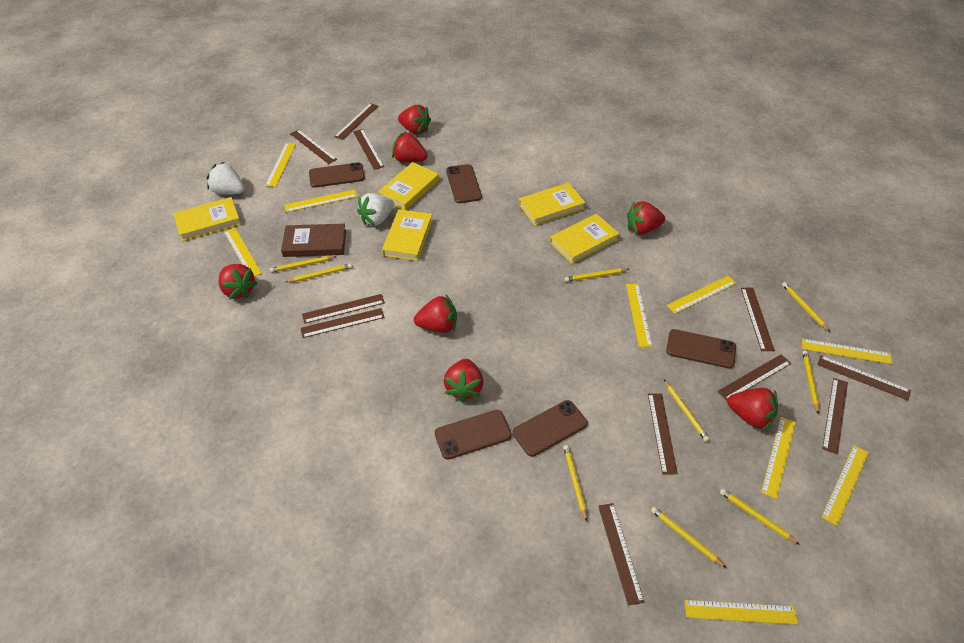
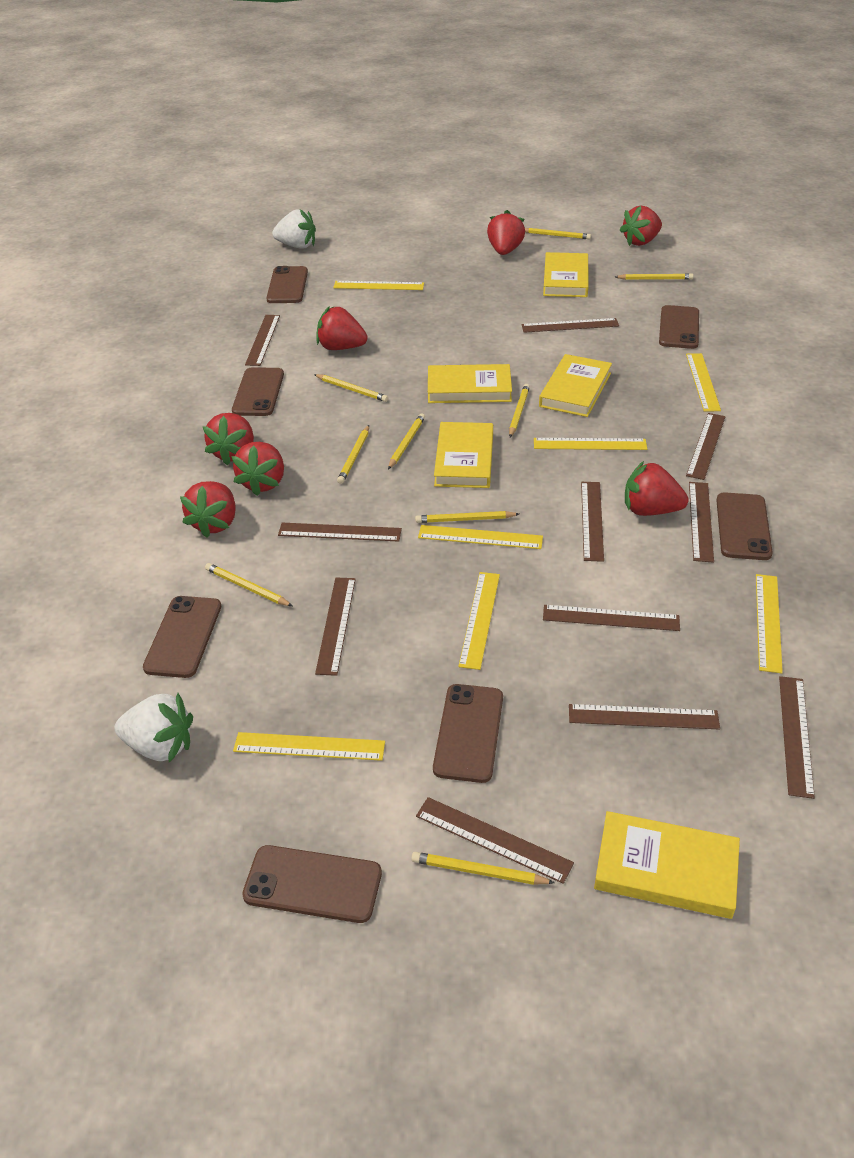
brown book: [281,224,346,257] = 1 -> none = 0
brown phone: [309,162,365,188] [435,410,512,460] [446,164,482,203] [513,400,588,457] [666,329,736,369] = 5 -> [143,596,221,678] [232,367,284,416] [242,845,382,923] [266,266,308,303] [433,684,503,783] [659,305,699,349] [716,492,773,560] = 7
yellow ruler: [224,228,262,277] [265,143,296,187] [285,189,357,212] [626,284,652,347] [667,276,736,314] [685,600,798,625] [761,417,796,499] [802,339,892,364] [822,445,869,526] = 9 -> [233,732,385,761] [333,281,424,290] [418,525,543,549] [458,572,500,670] [534,438,647,450] [686,353,721,411] [756,574,783,673] = 7

